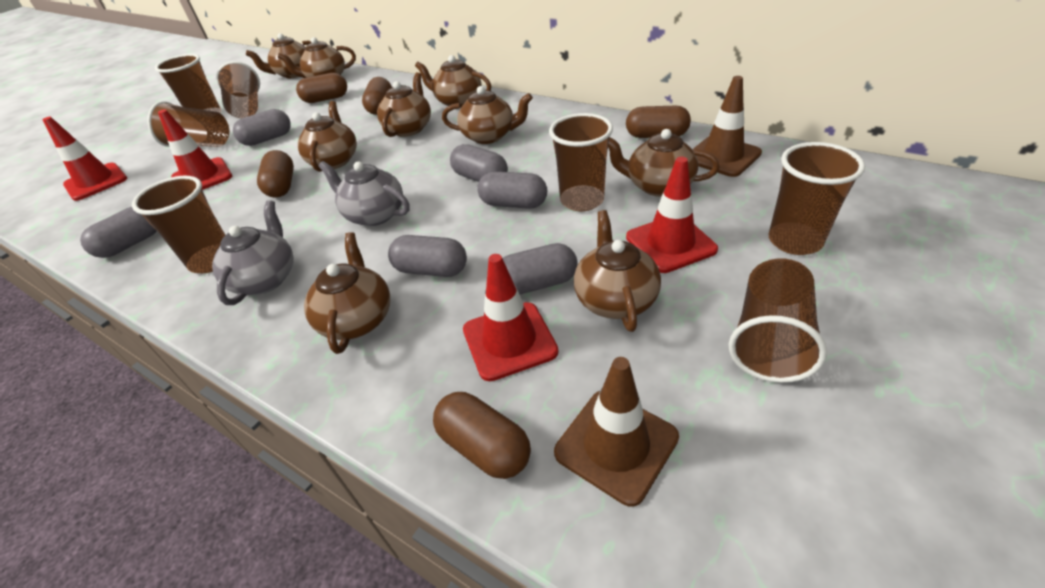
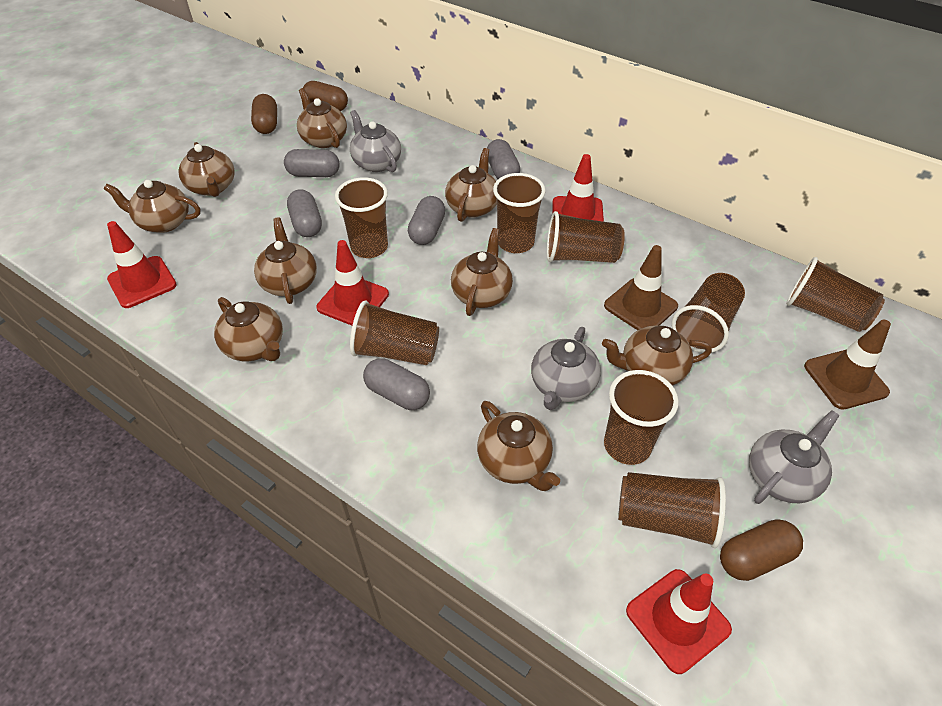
brown capsule: [257,150,294,198] [296,73,347,103] [362,77,392,115] [433,392,531,479] [626,106,691,138] = 5 -> [251,94,277,134] [303,81,348,111] [720,520,803,581] = 3
brown cup: [132,176,225,273] [147,101,229,147] [155,54,221,113] [216,61,260,119] [549,113,613,211] [729,259,827,383] [769,142,865,255] = 7 -> [335,177,388,258] [350,300,439,365] [493,173,546,253] [547,211,625,263] [604,370,679,465] [618,472,726,548] [672,273,745,353] [786,257,885,332] = 8
grey capsule: [80,207,157,258] [233,109,291,146] [388,235,467,277] [450,144,508,182] [477,171,547,209] [502,243,578,295] = 6 -> [284,149,340,177] [287,189,322,237] [363,358,430,410] [408,196,445,245] [487,139,520,179] = 5
grey teapot: [212,200,294,305] [318,161,410,226] = 2 -> [350,110,401,172] [531,327,601,410] [749,410,839,504] = 3

